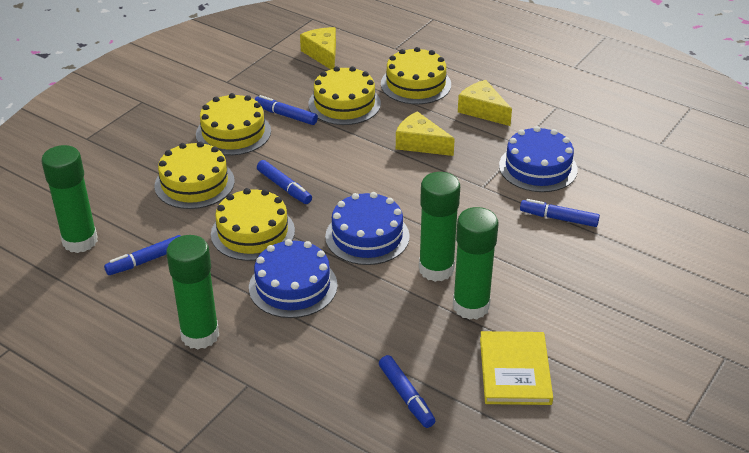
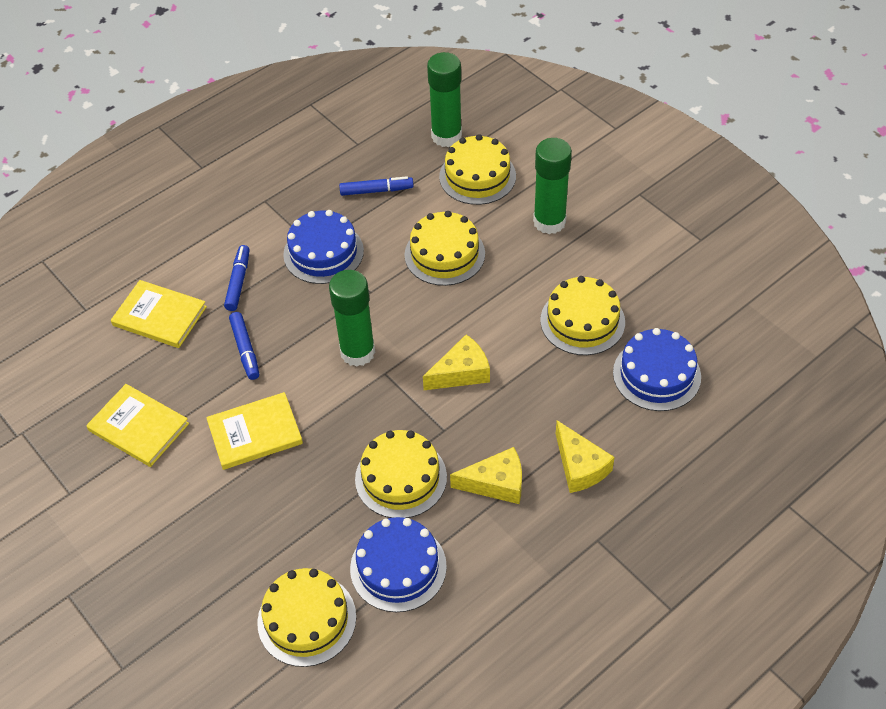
blue marker: [104,235,181,275] [254,95,318,125] [257,160,312,204] [379,355,435,428] [520,199,600,227] = 5 -> [224,245,250,311] [229,312,259,380] [339,176,414,196] = 3
green glue stick: [41,145,98,253] [166,235,219,349] [419,172,460,282] [453,207,499,320] = 4 -> [329,270,375,367] [427,52,462,147] [533,138,572,234] = 3
yellow book: [480,331,553,405] = 1 -> [86,384,189,467] [111,280,207,348] [206,392,303,470] = 3

